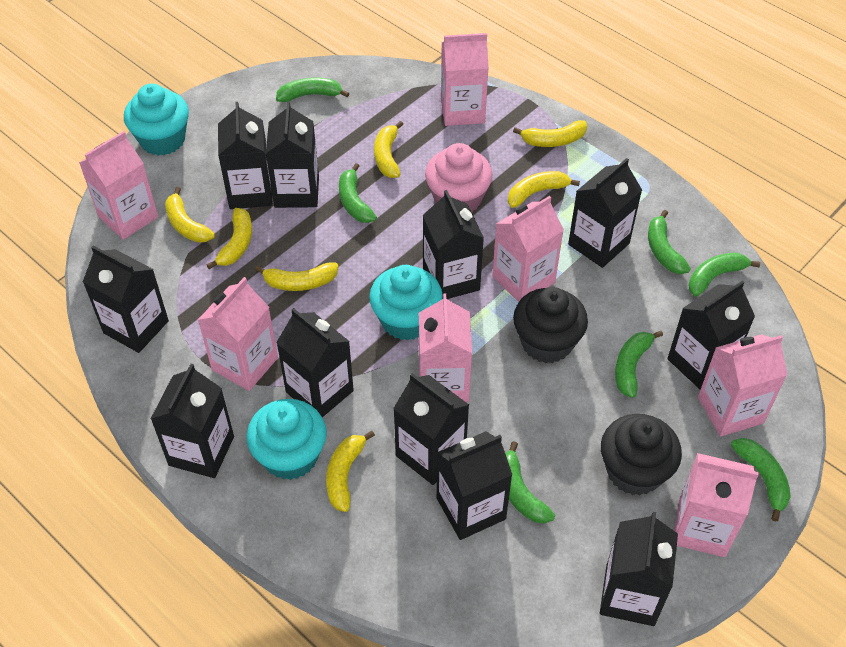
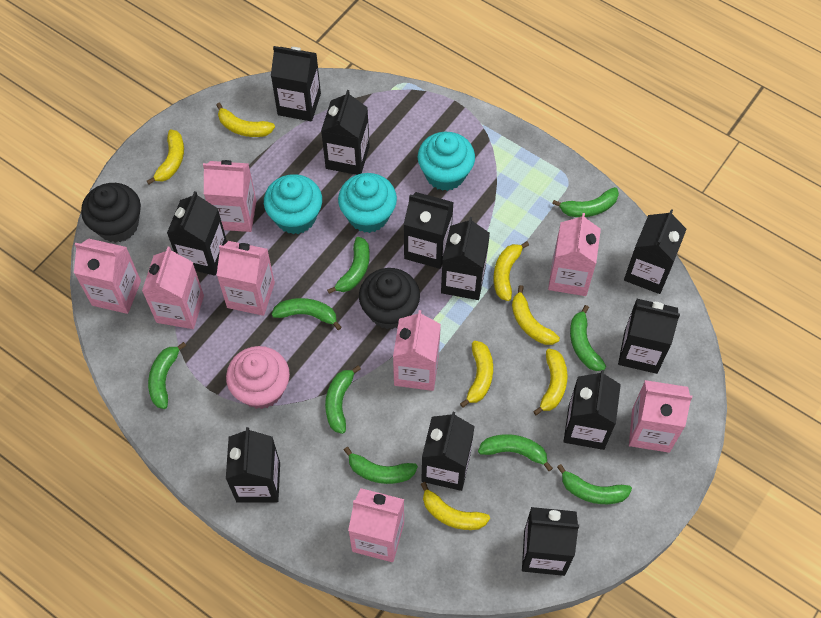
green banana: [276,78,349,102] [339,163,377,223] [505,441,555,524] [615,331,663,398] [648,210,691,274] [688,253,760,296] [731,438,791,522] = 7 -> [148,342,186,409] [272,298,342,330] [325,365,361,434] [327,237,370,294] [344,447,418,484] [478,434,553,471] [552,187,619,217] [557,464,632,504] [570,305,606,371] = 9
pink carton: [79,131,158,240] [198,277,278,391] [419,293,472,402] [441,33,489,126] [492,196,564,302] [674,453,759,557] [698,334,787,437] = 7 -> [74,239,141,314] [142,247,204,329] [203,160,257,232] [217,241,275,316] [348,488,404,562] [393,310,441,391] [548,213,601,296] [629,380,692,453] = 8

